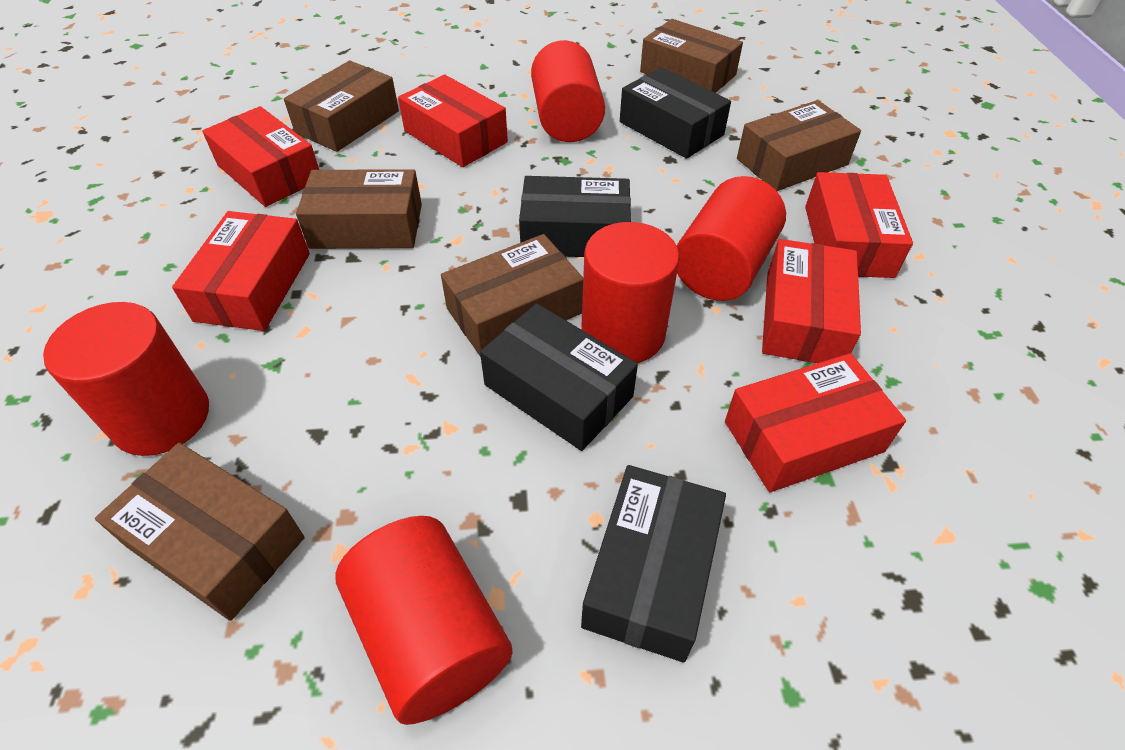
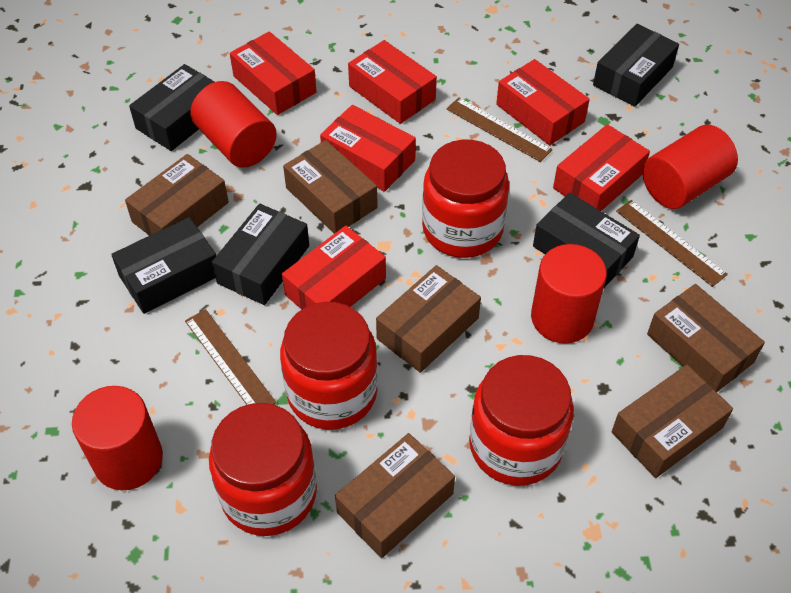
black box: [480,303,638,451] [519,176,631,257] [581,465,726,663] [620,67,731,159] = 4 -> [111,217,216,314] [129,64,215,151] [212,204,309,305] [533,193,640,288] [593,24,679,107] = 5
brown ruler: none = 0 -> [185,309,276,405] [446,97,552,162] [616,200,728,287] = 3
red cylinder: [43,302,209,456] [335,516,513,725] [531,40,605,142] [581,222,680,363] [677,176,786,301] = 5 -> [72,386,163,490] [190,81,277,168] [531,244,607,343] [642,125,738,209] = 4
red jar: none = 0 -> [209,403,317,536] [280,302,378,430] [422,140,509,258] [469,355,574,486] = 4

